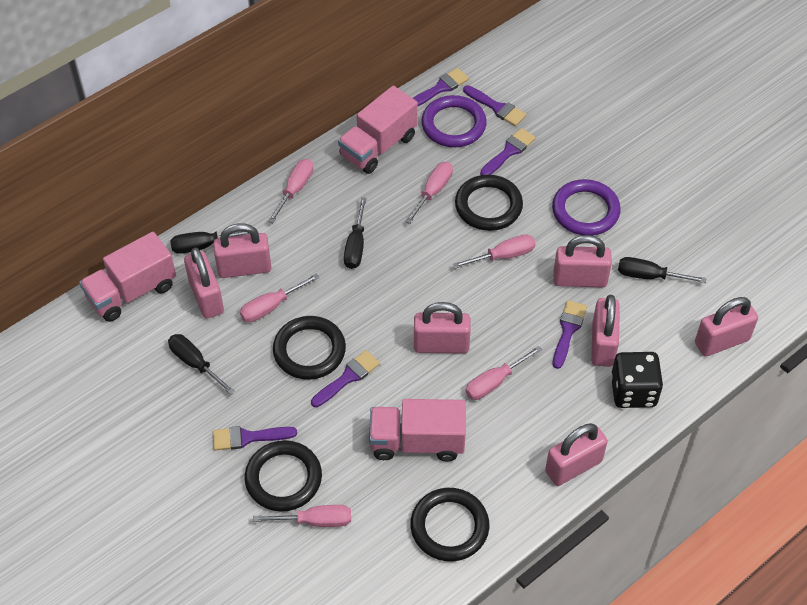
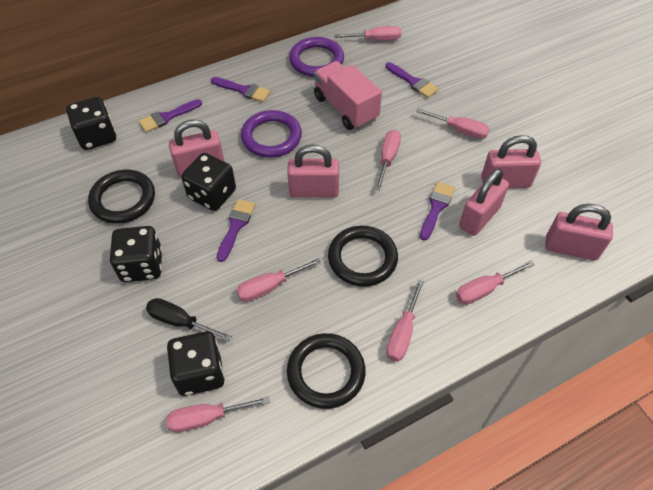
black dice: [611,352,663,408] = 1 -> [66,97,116,150] [110,226,162,282] [167,331,225,396] [181,153,236,211] = 4
black ring: [245,440,322,512] [273,316,346,380] [410,488,489,561] [455,175,523,231] = 4 -> [88,170,155,224] [287,333,366,409] [328,226,398,287] = 3
black screwdriver: [168,334,235,395] [170,231,249,254] [344,197,367,269] [618,257,707,283] = 4 -> [146,298,232,341] = 1
pink padlock: [184,247,224,319] [213,223,271,278] [414,302,471,354] [545,423,608,486] [553,235,612,287] [591,295,620,367] [695,297,758,356] = 7 -> [169,119,225,178] [287,145,339,198] [459,168,509,236] [481,135,541,188] [545,204,613,261] = 5
pink screwdriver: [240,274,319,322] [253,505,351,527] [268,159,313,223] [405,162,453,224] [453,234,535,268] [465,346,542,400] = 6 -> [166,396,270,432] [237,258,321,302] [334,26,401,41] [375,130,401,191] [386,280,424,362] [416,108,489,139] [456,261,535,304] = 7
pink truck: [79,232,176,322] [338,86,418,174] [369,399,466,462] = 3 -> [314,61,382,130] = 1
purple brush: [213,426,297,450] [311,350,380,407] [413,68,469,106] [463,85,526,126] [480,128,536,175] [553,300,587,369] = 6 -> [139,99,202,133] [211,77,270,102] [217,199,255,262] [385,62,439,98] [420,182,455,241] = 5

